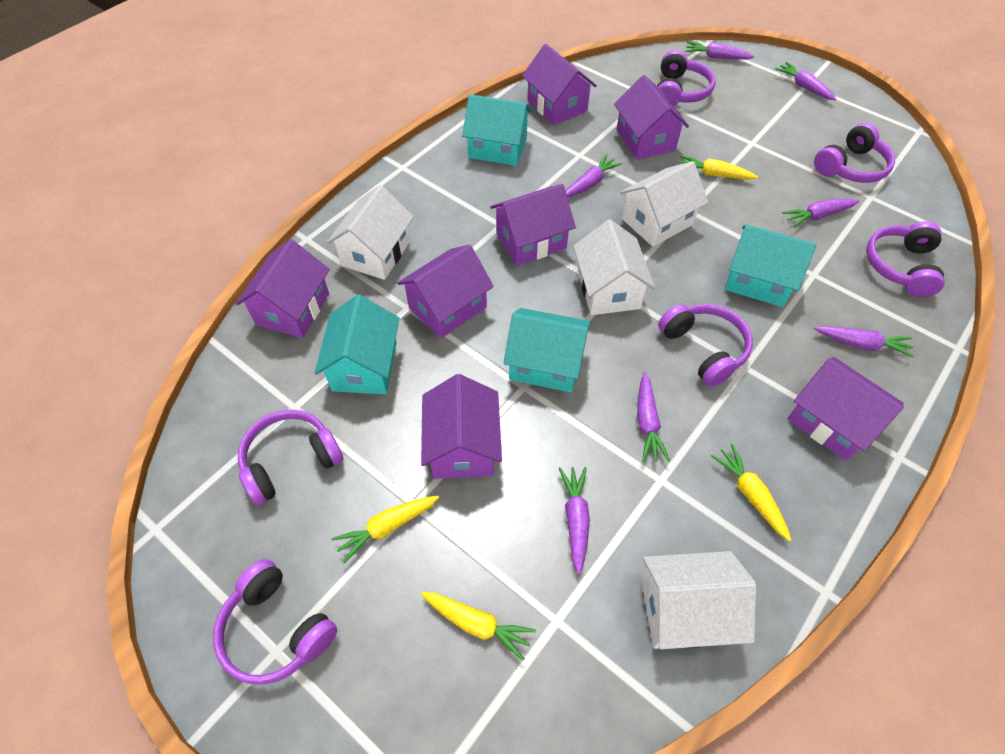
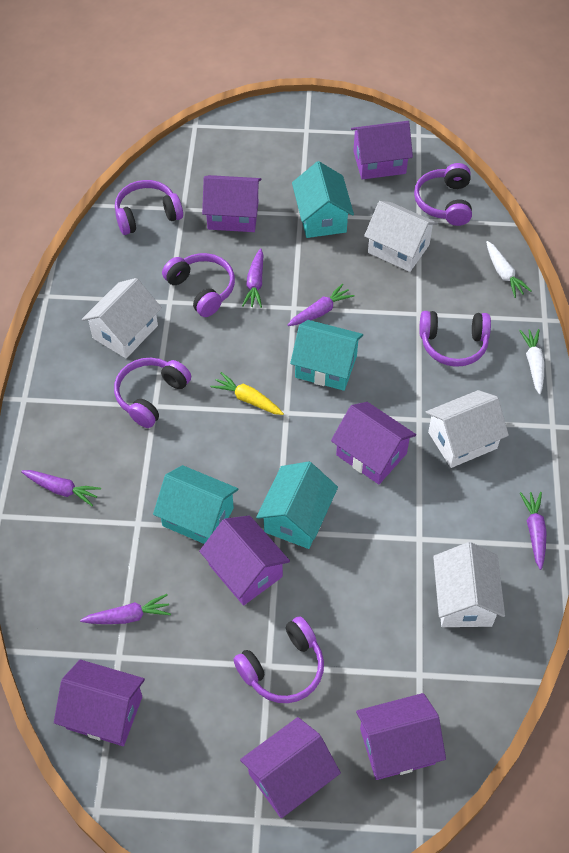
purple carrot: [559,467,590,574] [566,154,622,198] [637,372,670,462] [685,41,754,60] [775,62,836,101] [782,199,860,227] [814,326,914,358] = 7 -> [21,470,101,506] [80,594,171,624] [242,248,263,308] [288,283,355,326] [520,492,547,570] = 5
white carrot: none = 0 -> [486,241,531,298] [519,329,544,394] = 2
yellow carrot: [331,496,439,563] [421,592,536,661] [679,155,758,180] [711,444,791,542] = 4 -> [210,372,284,415] = 1

